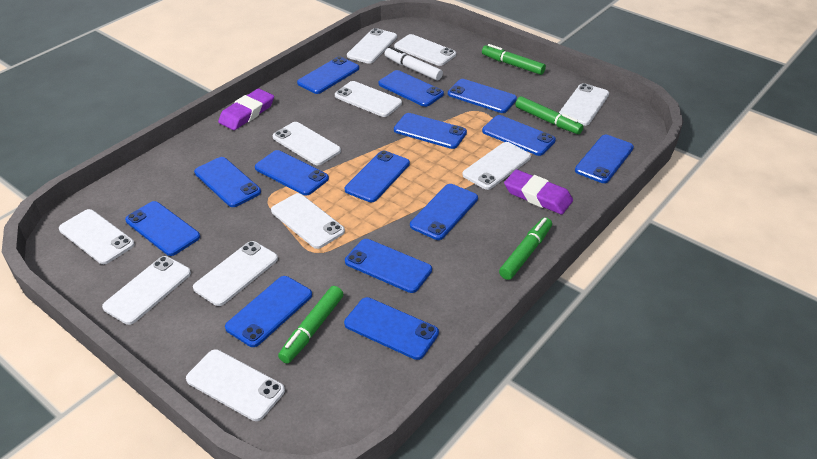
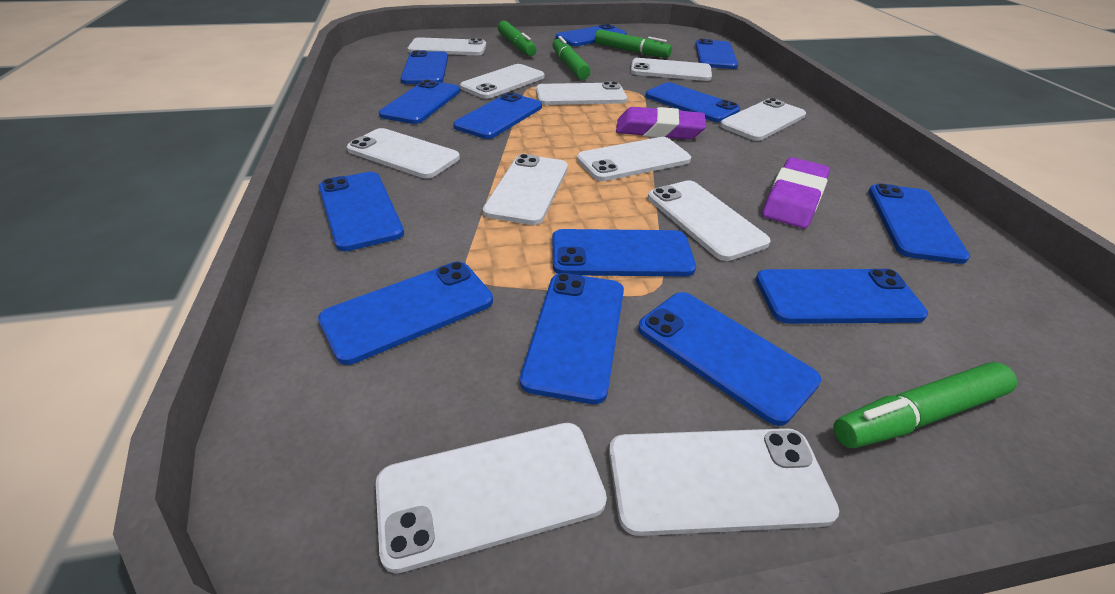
blue phone: [125,201,200,256] [194,157,261,207] [225,276,312,347] [255,150,329,196] [297,56,359,94] [344,297,439,360] [345,151,410,202] [345,239,432,293] [378,70,444,107] [394,113,467,149] [410,184,478,240] [448,79,517,113] [482,115,556,156] [575,135,634,183] = 14 -> [318,262,493,365] [319,172,404,251] [379,80,460,124] [400,51,448,84] [453,92,542,139] [520,273,624,404] [552,229,696,276] [556,24,627,46] [638,292,821,426] [645,82,740,122] [695,39,738,69] [756,269,928,324] [868,184,970,264] = 13
white marker: [385,47,443,81] = 1 -> none = 0

